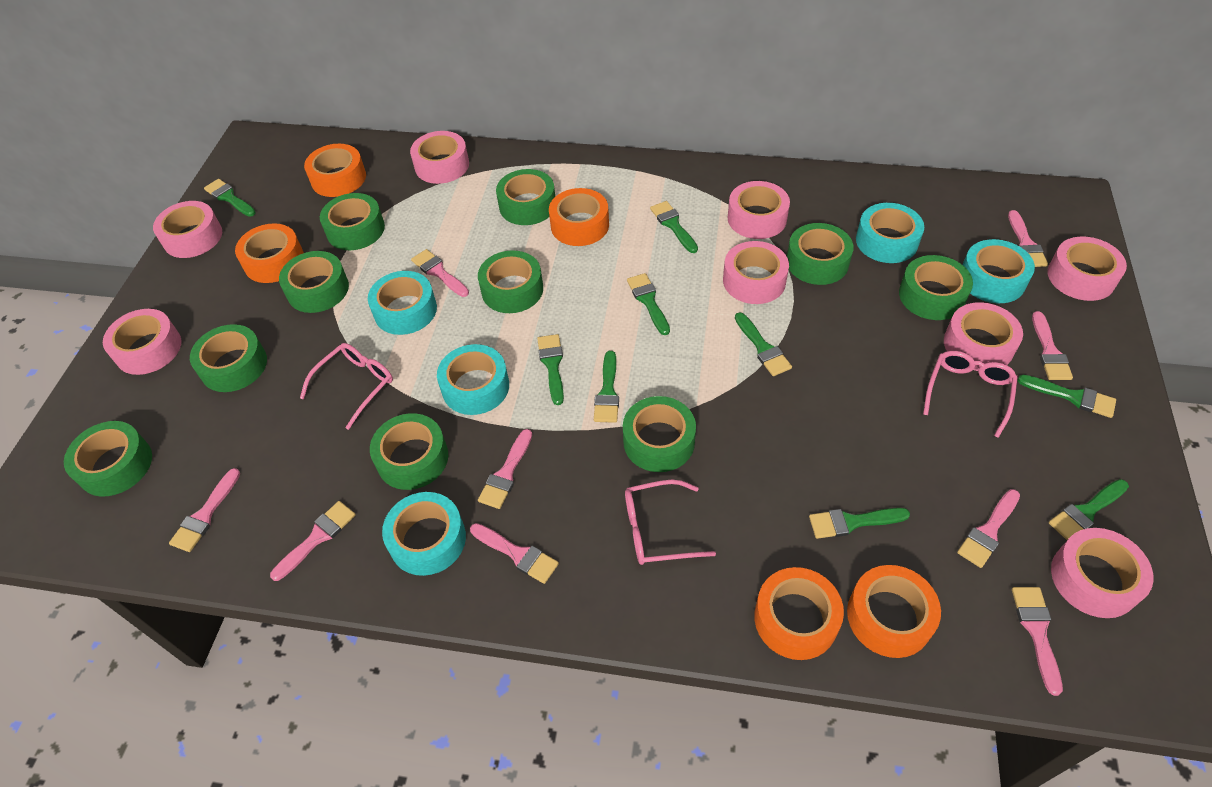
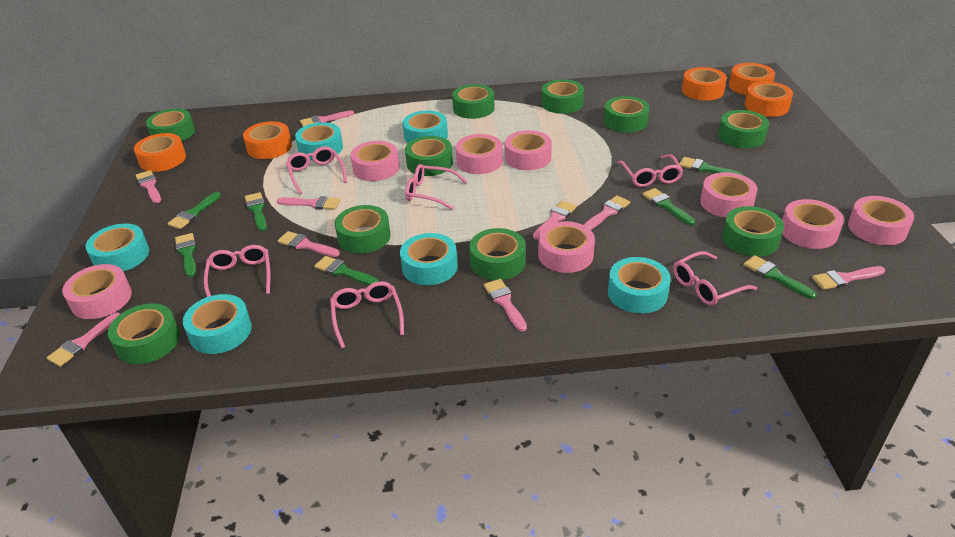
green brush: [204,179,256,217] [537,334,564,405] [594,351,619,423] [627,273,670,335] [650,201,698,253] [735,312,792,376] [809,508,910,539] [1018,375,1116,418] [1049,479,1129,540] = 9 -> [168,192,221,229] [175,233,196,277] [245,192,267,231] [314,256,378,285] [642,188,695,225] [679,157,743,175] [743,255,816,299] = 7
pink glasses: [300,343,393,430] [625,480,716,565] [923,351,1018,438] = 3 -> [204,245,270,297] [286,146,347,194] [330,281,404,348] [405,164,467,210] [618,154,683,187] [673,251,757,306] = 6
turquoise tape: [368,271,437,335] [382,492,466,576] [437,344,509,415] [856,203,924,263] [963,239,1035,303] = 5 -> [86,223,149,271] [183,294,252,354] [295,122,343,160] [400,233,458,285] [403,111,448,144] [608,257,671,314] = 6

